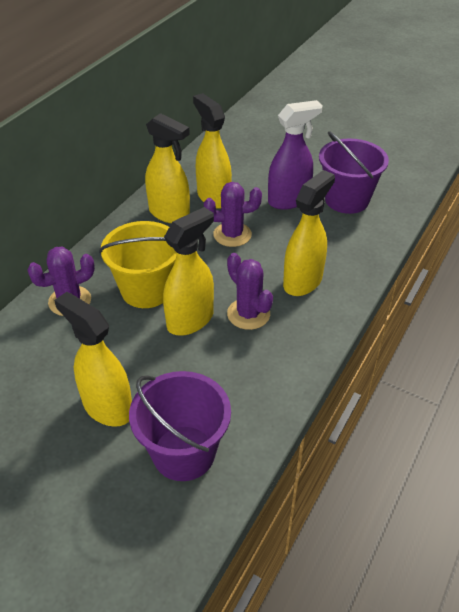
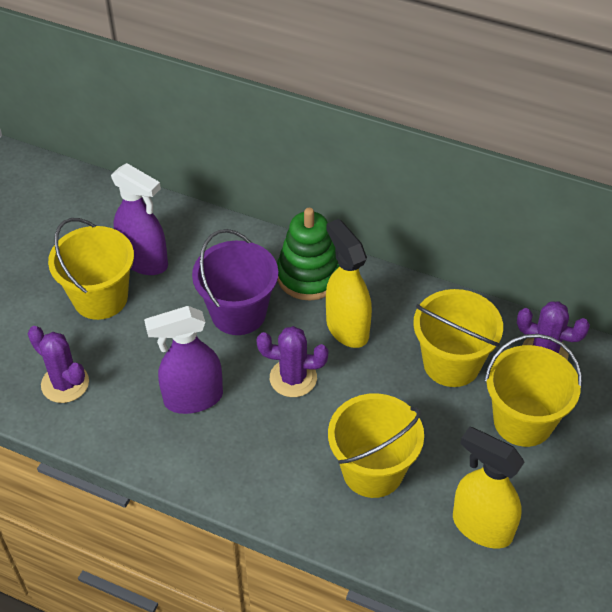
green stacking toy: none = 0 -> [277,208,340,301] = 1
purple bucket: [129,371,231,481] [319,131,389,214] = 2 -> [192,229,279,335] = 1
purple spray bottle: [268,100,323,210] = 1 -> [111,163,168,275] [144,306,223,414] = 2
yellow bucket: [99,221,177,308] = 1 -> [48,218,134,320] [328,393,424,498] [413,289,503,387] [485,334,582,447] = 4
yellow spray bottle: [54,292,132,427] [145,113,190,223] [163,207,214,335] [193,93,232,209] [283,170,335,296] = 5 -> [326,219,372,348] [453,427,524,549] = 2

